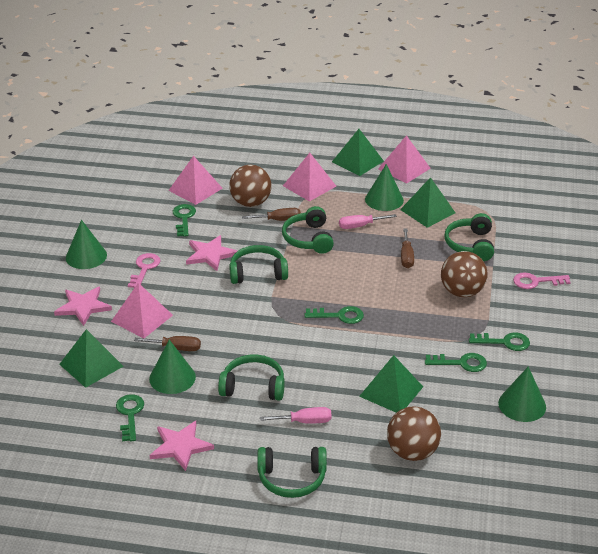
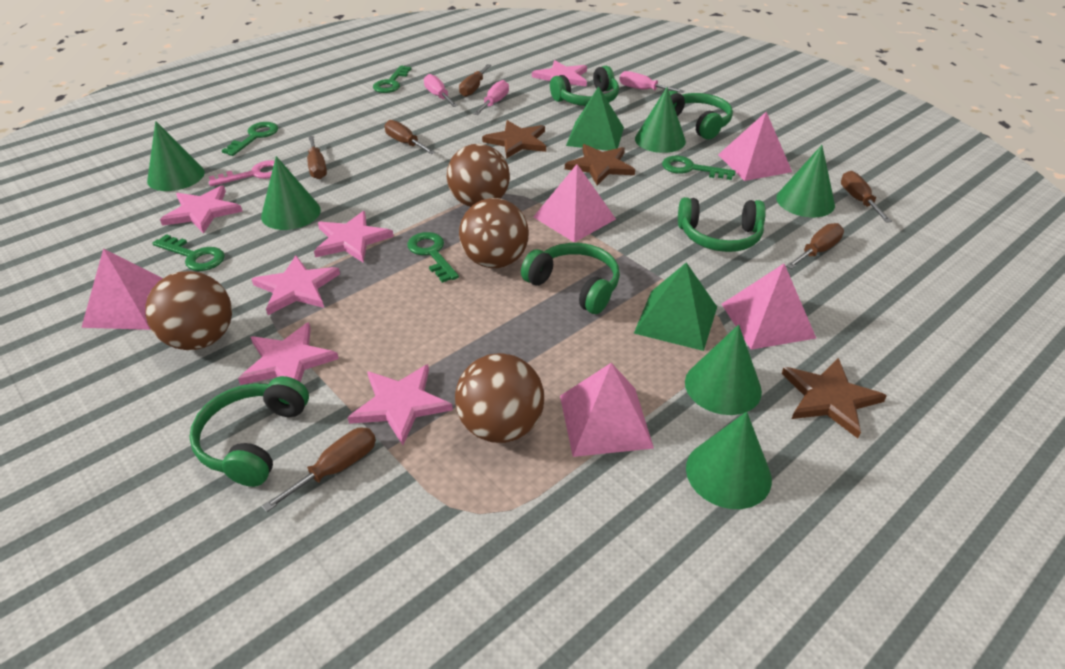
brown ball: [229,165,271,207] [387,406,441,461] [441,251,488,297] = 3 -> [145,271,232,350] [447,144,510,207] [455,353,544,443] [459,198,529,268] = 4
brown screwdriver: [134,336,201,351] [242,208,301,221] [401,229,414,268] = 3 -> [262,428,376,512] [307,136,327,179] [385,120,435,154] [459,64,491,97] [786,223,844,269] [841,171,892,223] = 6
brown star: none = 0 -> [482,120,546,159] [565,144,635,185] [782,358,887,438] = 3
green cone: [66,220,107,269] [149,340,196,394] [365,164,404,211] [498,367,546,422] = 4 -> [147,121,205,191] [261,156,321,230] [635,87,686,153] [685,325,762,415] [686,412,772,509] [776,145,835,217] = 6
green pyramid: [59,329,124,388] [332,129,384,176] [359,355,423,413] [400,177,455,228] = 4 -> [566,86,624,151] [634,262,717,351] = 2
pink key: [128,253,160,288] [513,273,571,289] = 2 -> [209,160,275,186] = 1
pink pyramid: [111,283,173,338] [168,156,223,205] [283,153,336,202] [378,135,431,183] = 4 -> [81,249,163,330] [533,164,616,243] [560,363,654,457] [718,112,792,181] [722,264,816,350] = 5
pink screwdriver: [260,407,332,424] [339,214,397,229] = 2 -> [424,74,458,107] [474,80,509,115] [619,71,685,93] = 3
pink star: [54,287,112,326] [150,421,214,471] [186,235,237,271] = 3 -> [160,185,243,234] [238,322,339,385] [252,255,340,315] [314,211,394,263] [348,364,453,445] [532,60,587,87] = 6

